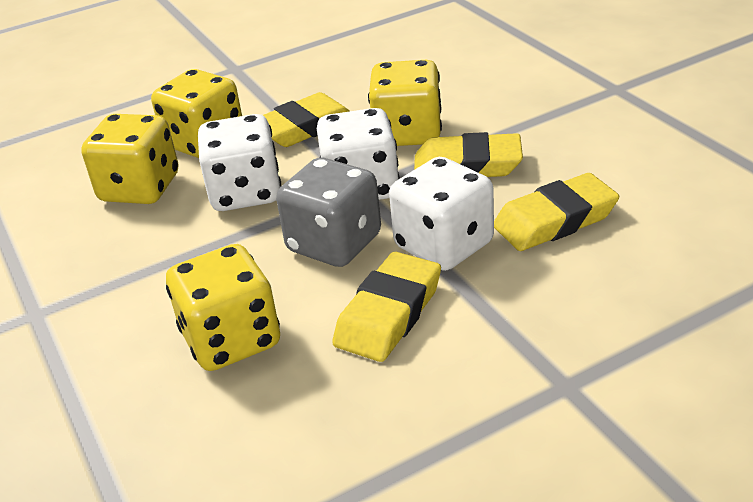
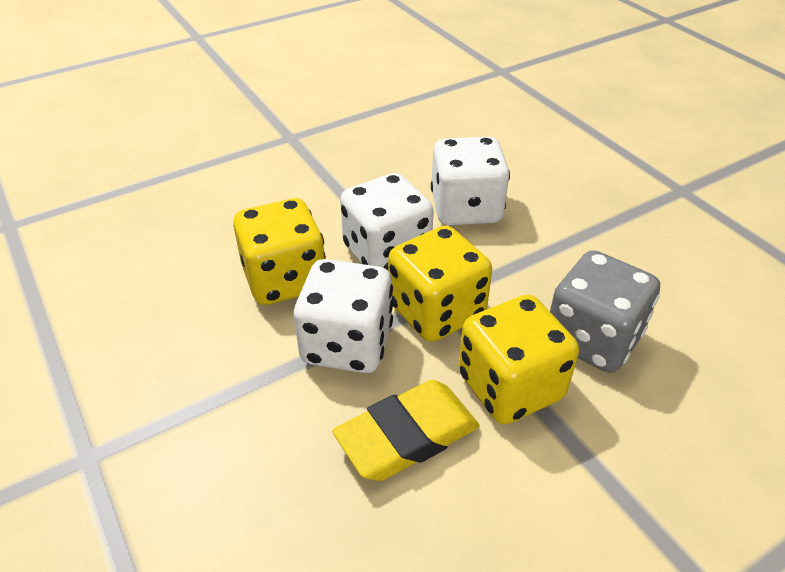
yellow dice: [81,114,178,204] [151,69,242,158] [166,244,280,371] [368,60,442,146] = 4 -> [233,198,326,305] [388,226,492,342] [459,295,579,424] = 3
yellow eraser: [263,92,350,147] [332,252,441,362] [414,132,523,177] [494,173,619,251] = 4 -> [332,380,480,481] = 1

